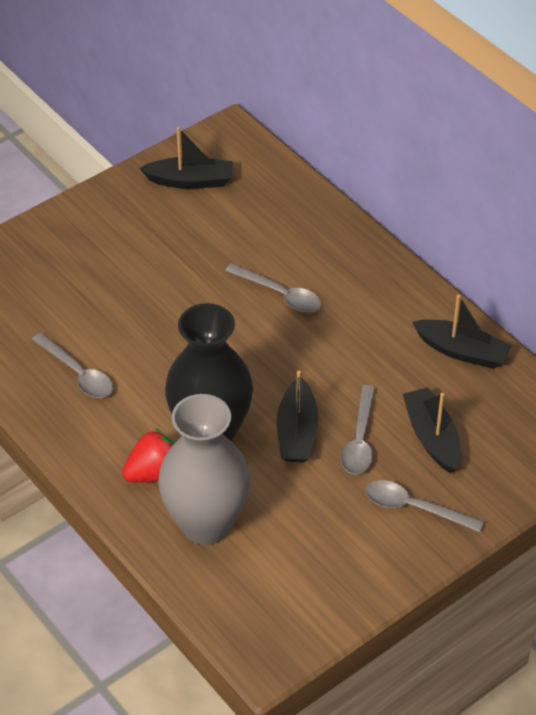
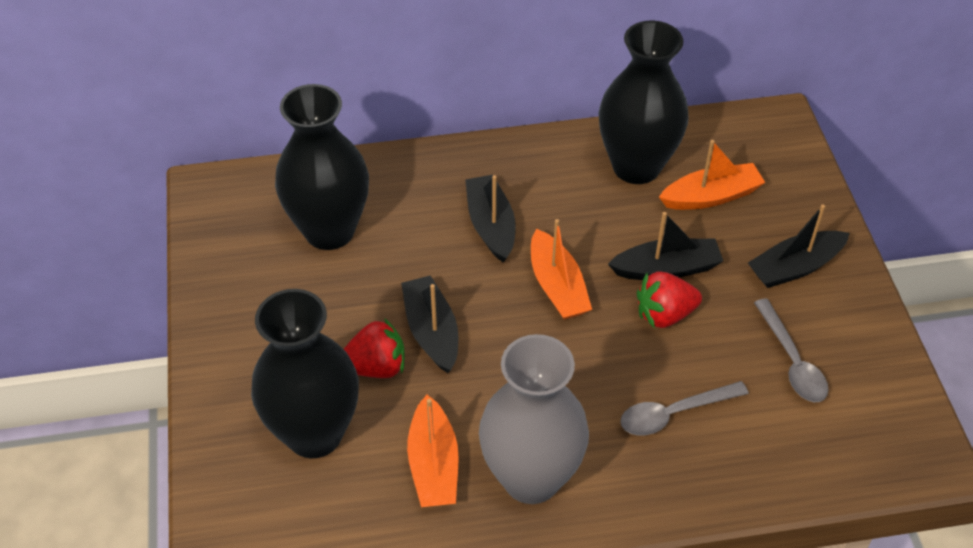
black vase: [165,303,253,441] = 1 -> [251,289,359,458] [275,84,369,250] [599,21,689,184] = 3
grey spoon: [32,333,113,398] [225,263,321,313] [341,385,375,474] [365,480,484,532] = 4 -> [620,381,749,436] [754,298,828,402] = 2
orange boat: none = 0 -> [407,395,459,507] [531,219,592,320] [659,140,765,210] = 3
red strawberry: [122,428,174,483] = 1 -> [344,318,404,378] [637,272,702,328] = 2

